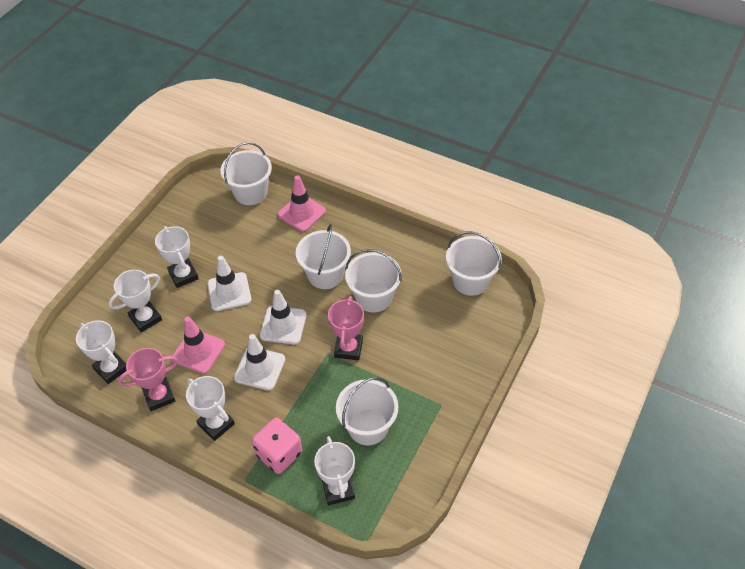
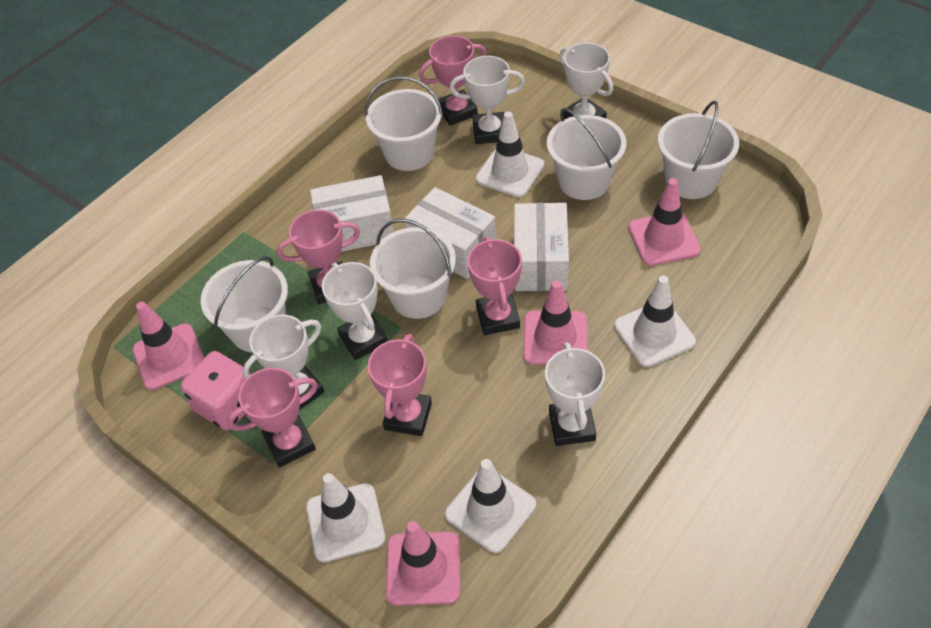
pink traffic cone: [172,317,225,374] [278,175,326,232] = 2 -> [133,302,204,390] [386,521,460,606] [523,281,588,365] [629,178,701,266] = 4
pink trophy: [118,348,178,411] [328,296,364,360] = 2 -> [227,368,318,468] [277,209,360,304] [368,334,432,436] [419,36,486,126] [467,237,522,335] = 5
white box: none = 0 -> [310,175,394,252] [404,187,496,279] [514,203,569,291] = 3
white traffic cone: [207,256,252,311] [234,334,285,390] [260,290,307,344] = 3 -> [306,473,385,563] [445,459,536,553] [476,111,544,198] [614,276,696,367] = 4

